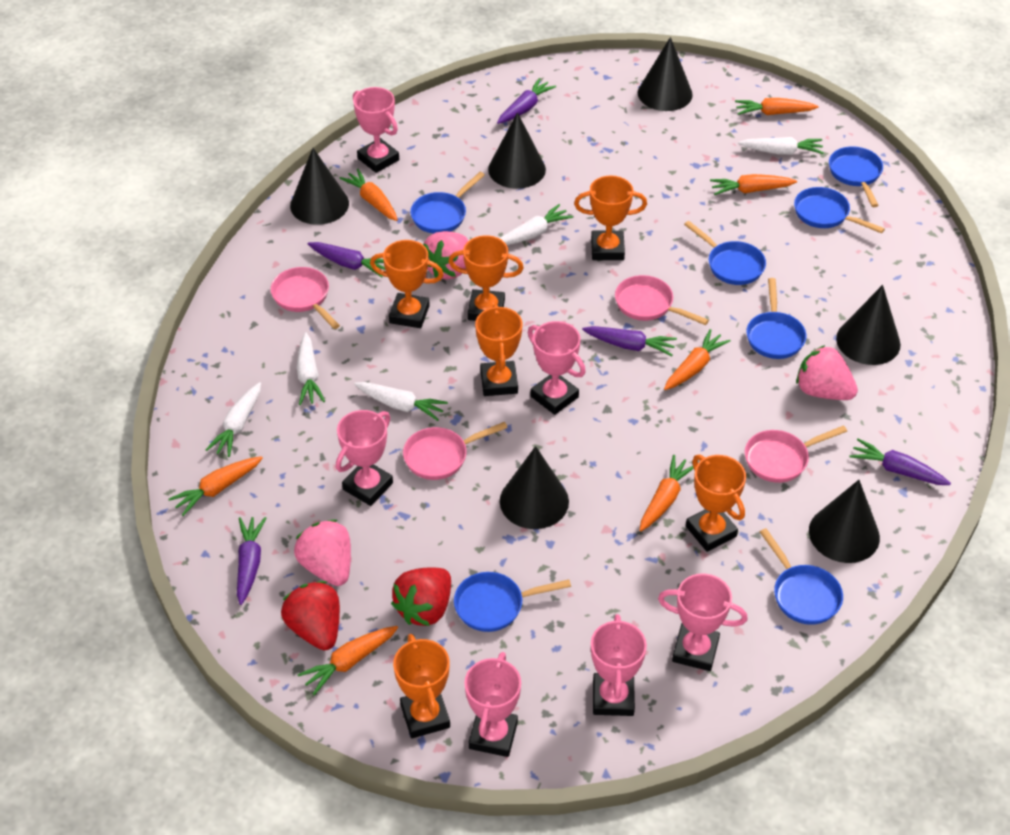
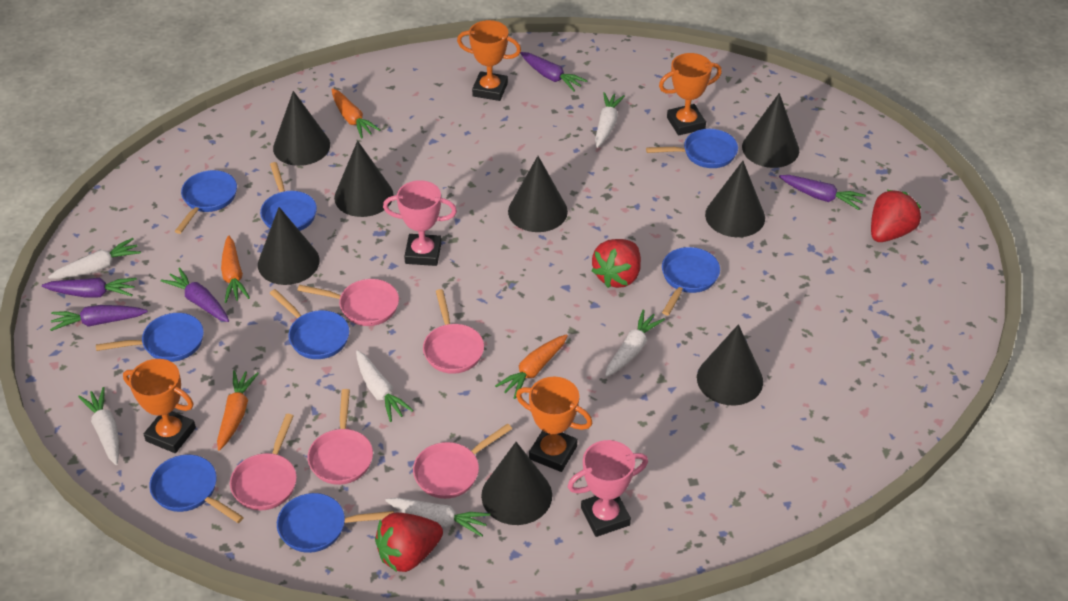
black cone: [290,148,349,225] [488,112,546,189] [500,446,569,529] [638,37,693,111] [809,480,880,563] [836,285,901,365] = 6 -> [258,207,320,285] [273,91,330,166] [334,141,394,217] [481,442,552,525] [508,156,568,232] [697,324,763,406] [705,161,765,237] [742,93,799,168] = 8
blue pan: [410,172,485,234] [454,572,571,632] [684,221,766,285] [746,278,806,359] [760,528,843,625] [794,187,885,233] [829,146,883,207] = 7 -> [96,313,204,362] [149,455,244,523] [175,170,237,234] [260,162,317,231] [270,289,349,359] [277,493,394,553] [646,129,738,168] [662,247,720,315] = 8
orange carrot: [168,456,263,516] [297,626,398,695] [339,169,398,221] [640,455,694,531] [664,329,731,390] [710,174,797,195] [735,98,818,115] = 7 -> [217,370,259,451] [221,235,250,303] [332,88,380,139] [495,334,568,399] = 4
orange trophy: [370,240,444,328] [393,634,450,738] [448,235,524,321] [475,304,522,396] [574,176,647,260] [686,455,746,552] = 6 -> [123,359,196,453] [457,20,521,101] [516,377,593,472] [659,53,722,135] = 4
pink pan: [271,267,340,329] [403,422,508,480] [615,275,709,325] [745,425,847,483] = 4 -> [230,414,297,510] [297,279,399,326] [308,389,373,485] [413,423,512,499] [423,289,484,374] = 5
pink strawberry: [294,520,351,586] [423,231,468,280] [796,345,858,400] = 3 -> none = 0
pink trophy: [336,410,393,506] [353,87,399,173] [464,652,521,757] [528,321,586,415] [591,614,647,716] [658,573,748,671] = 6 -> [383,180,457,266] [568,440,648,537] = 2
red strawberry: [281,581,340,650] [391,568,451,626] = 2 -> [375,513,443,572] [592,239,641,288] [871,190,921,242] = 3
white carrot: [206,382,261,457] [297,332,325,405] [354,382,448,421] [499,204,573,245] [738,137,824,155] = 5 -> [48,238,141,279] [78,387,119,465] [356,350,414,422] [385,498,490,537] [595,92,625,148] [605,309,665,377] = 6

